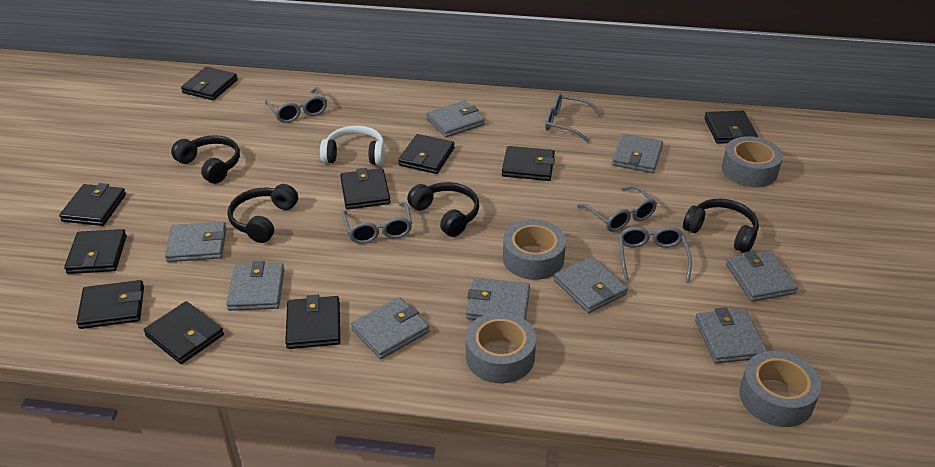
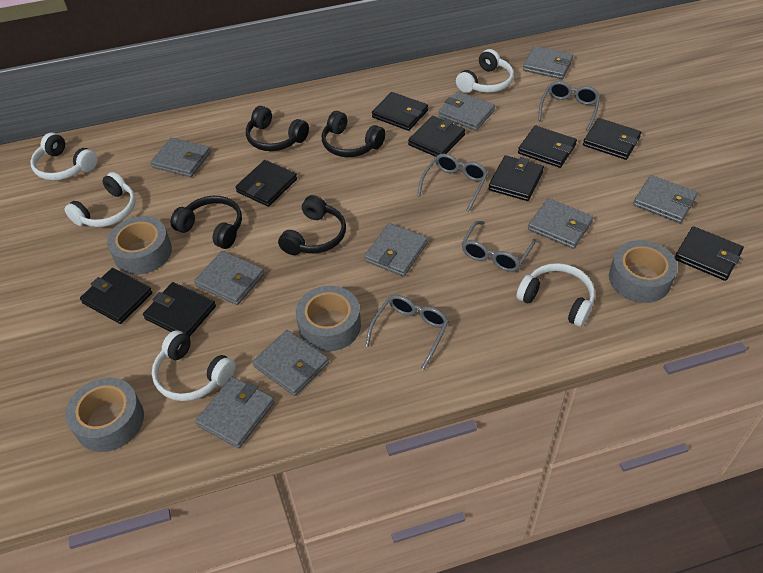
black wallet: [59,183,126,226] [64,229,127,274] [76,280,144,329] [144,301,224,364] [181,67,238,100] [285,295,340,349] [340,168,390,210] [398,134,455,174] [502,146,555,181] [704,111,758,144] = 10 -> [80,268,153,324] [143,282,216,337] [235,160,297,207] [372,92,428,131] [408,116,465,157] [488,155,544,201] [518,125,577,168] [583,118,642,160] [675,226,744,281] = 9
grey glasses: [265,87,327,123] [342,202,412,244] [545,93,601,142] [577,185,657,232] [619,227,692,282] = 5 -> [365,295,449,370] [417,154,488,212] [462,221,536,272] [538,81,600,131] = 4
white headphones: [320,125,385,165] = 1 -> [30,133,98,181] [64,172,136,227] [152,330,236,401] [456,49,514,93] [516,263,595,327] = 5

